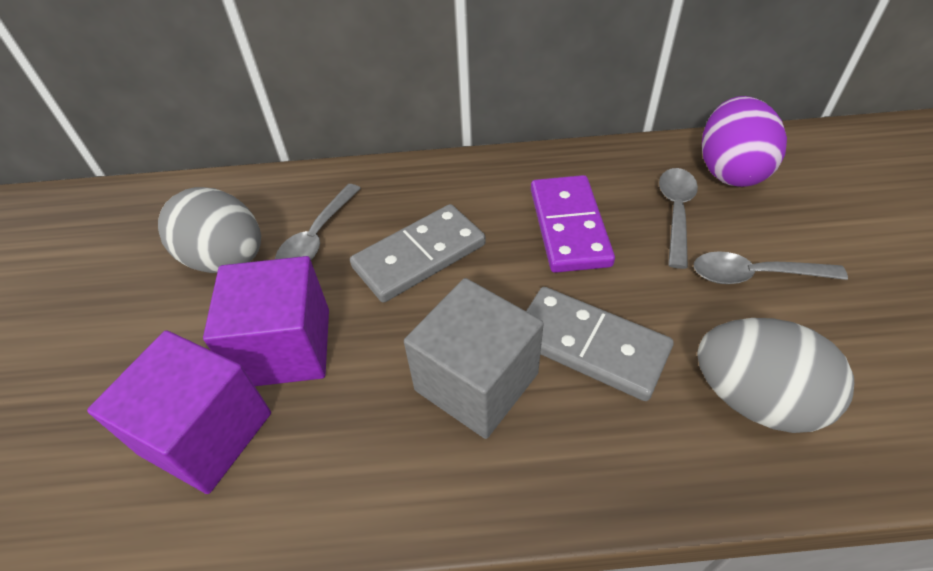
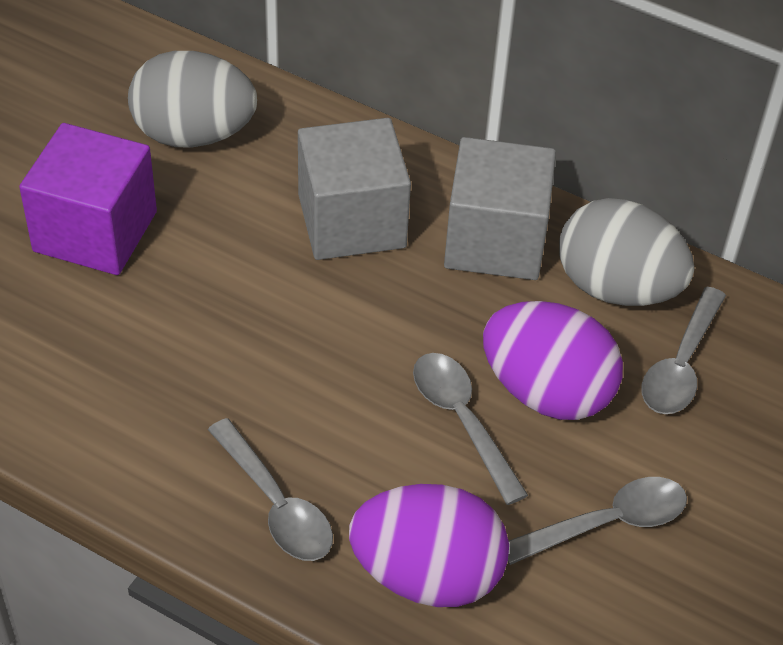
grey cube: [404,278,544,439] = 1 -> [298,118,411,260] [444,137,556,280] = 2
grey domino: [350,204,486,303] [526,287,674,401] = 2 -> none = 0
grey spoon: [275,184,361,260] [659,168,698,269] [694,251,848,284] = 3 -> [208,418,333,561] [413,353,528,505] [508,477,687,565] [641,287,726,414] = 4
purple cube: [87,330,271,494] [203,256,329,386] = 2 -> [19,123,157,275] = 1
purple domino: [531,175,615,273] = 1 -> none = 0
purple egg: [702,96,787,187] = 1 -> [349,484,509,607] [483,301,623,420] = 2

